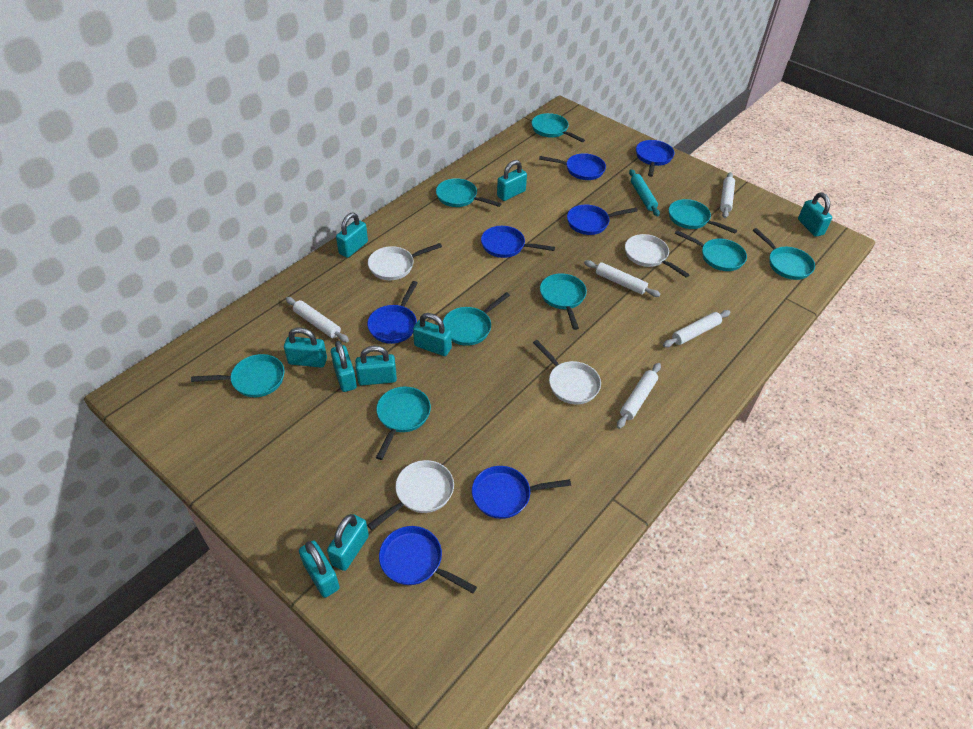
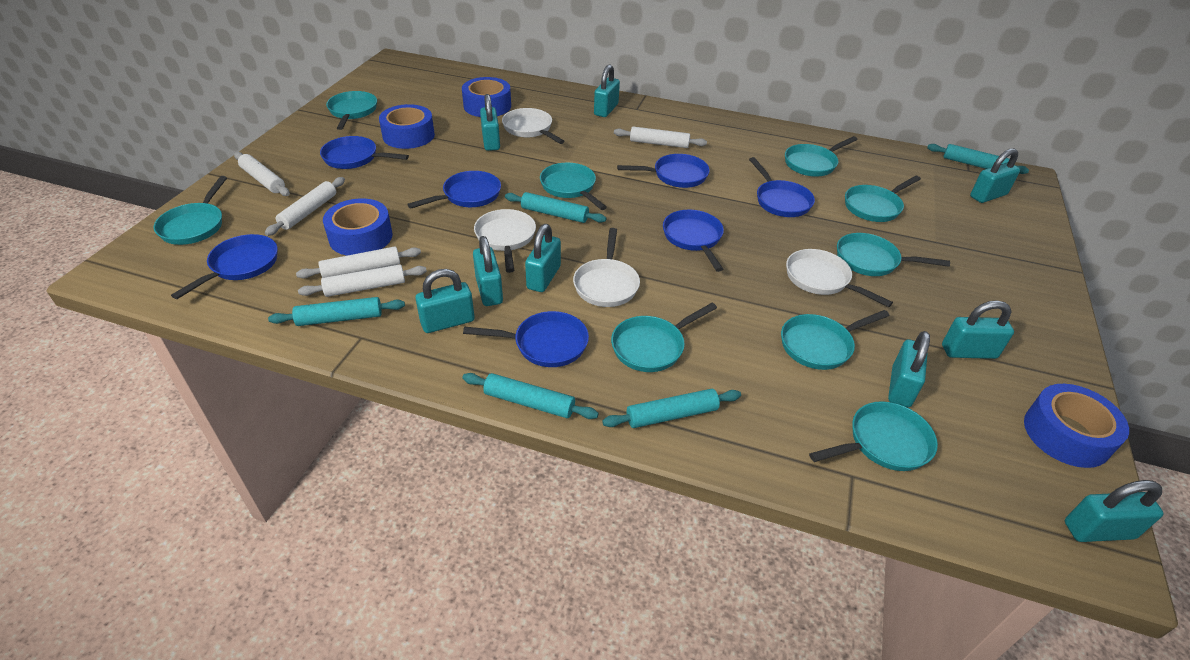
blue tape: none = 0 -> [323,198,393,256] [379,104,435,149] [462,77,511,117] [1024,384,1129,468] = 4
turquoise rolling pin: [629,169,660,217] = 1 -> [268,297,405,326] [462,373,599,419] [505,192,606,223] [602,389,741,428] [927,144,1029,174] = 5

